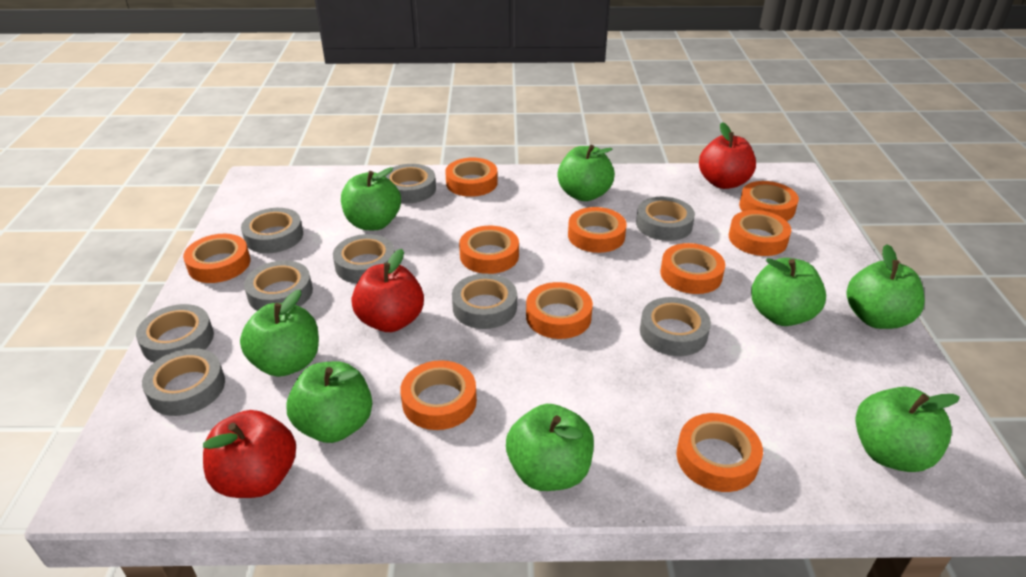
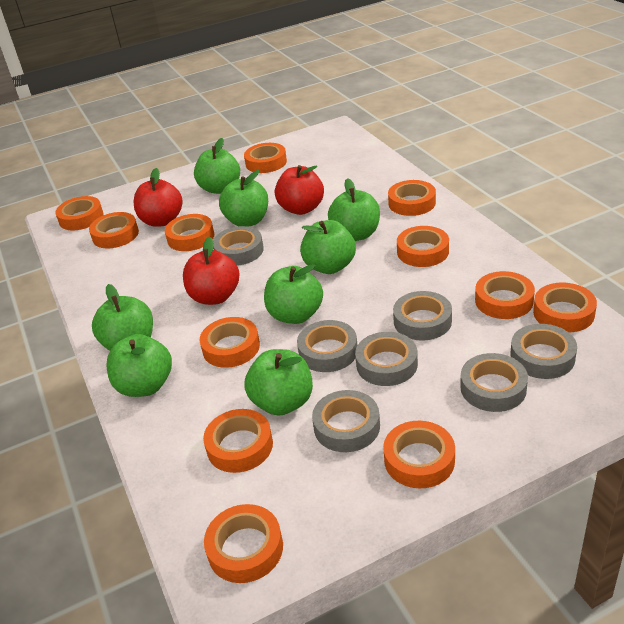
grey tape: [136,304,214,362] [142,348,225,416] [241,208,303,253] [244,260,313,311] [333,234,395,284] [385,164,436,203] [452,273,517,329] [636,197,695,241] [640,297,711,356] = 9 -> [213,226,264,266] [297,320,357,372] [312,390,380,452] [355,332,418,386] [393,291,452,341] [460,353,528,412] [510,324,577,379] = 7
orange tape: [183,234,251,283] [400,360,477,430] [445,158,498,197] [459,226,519,274] [526,282,593,339] [568,207,626,253] [660,243,725,294] [676,413,763,492] [729,210,791,256] [739,181,799,221] = 10 -> [55,196,104,231] [89,212,139,248] [165,214,214,251] [200,317,260,368] [203,409,273,473] [204,504,283,583] [244,143,287,173] [383,421,455,488] [388,180,436,216] [397,226,449,267] [475,271,535,319] [533,282,597,332] = 12

